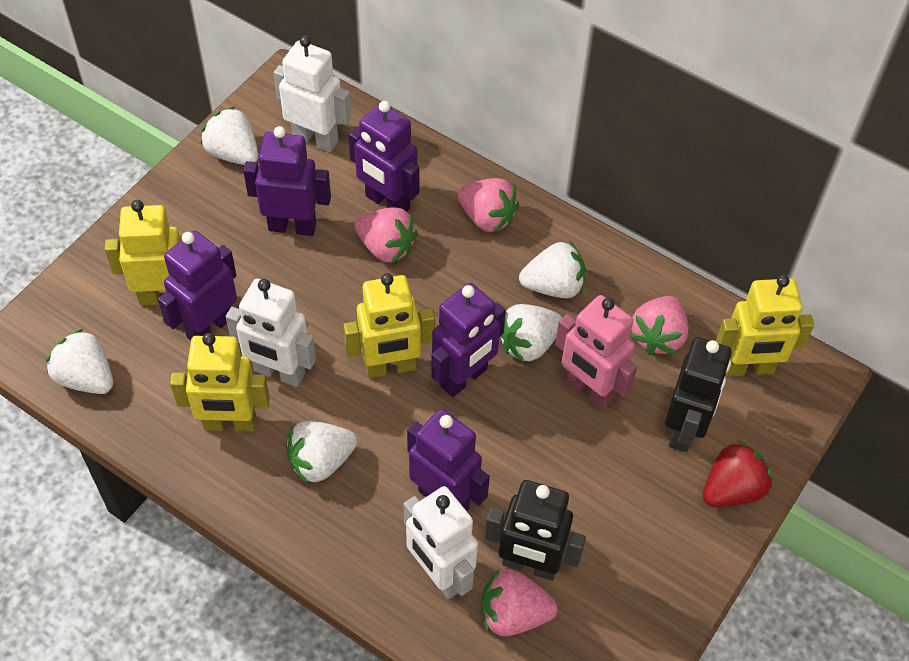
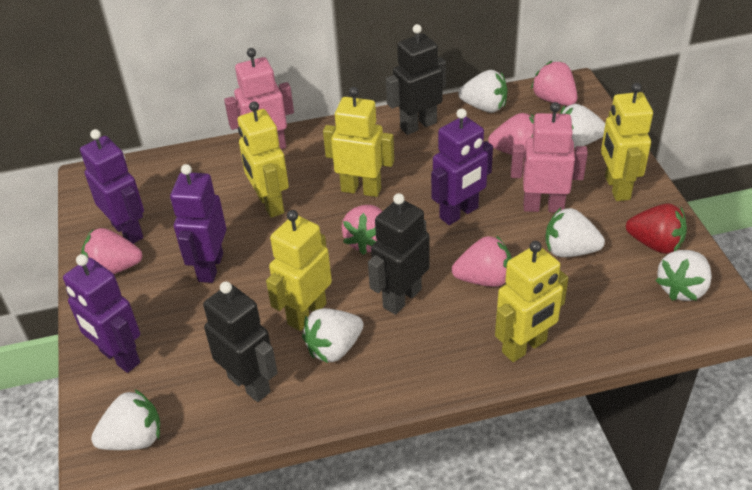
black robot: [485,480,586,581] [664,337,732,452] = 2 -> [203,281,278,402] [368,193,430,315] [386,24,446,135] = 3
pink robot: [555,295,637,409] = 1 -> [224,48,294,149] [511,102,588,213] = 2
pink strawberry: [354,207,418,264] [457,178,519,233] [481,569,558,636] [630,296,689,355] = 4 -> [81,228,142,274] [341,205,382,255] [452,235,512,287] [488,113,534,157] [531,61,578,106] = 5
purple robot: [158,231,237,341] [243,126,331,236] [348,101,419,212] [407,409,490,511] [431,283,506,397] = 5 -> [63,254,140,373] [80,129,144,244] [170,164,226,283] [431,108,493,225] = 4
white robot: [226,279,316,387] [274,36,351,152] [404,486,478,599] = 3 -> none = 0
white strawberry: [46,329,113,394] [201,106,258,165] [286,421,357,484] [500,304,562,363] [519,241,585,298] = 5 -> [91,389,160,450] [302,308,364,363] [458,70,507,113] [546,208,605,257] [560,104,605,148] [655,250,712,301] = 6
yellow robot: [105,200,182,306] [170,333,270,432] [343,273,435,378] [716,275,814,376] = 4 -> [238,101,289,218] [266,210,332,331] [323,87,394,197] [495,241,568,362] [601,83,653,201] = 5

